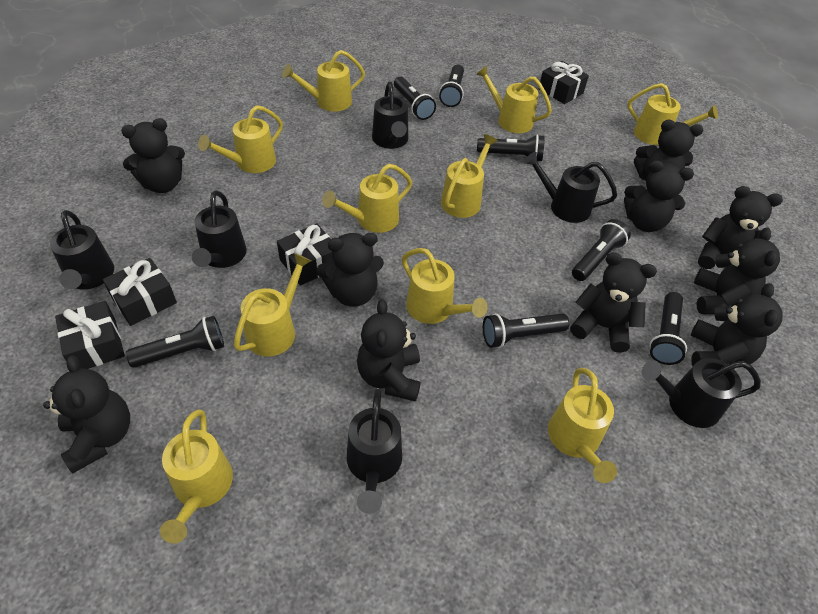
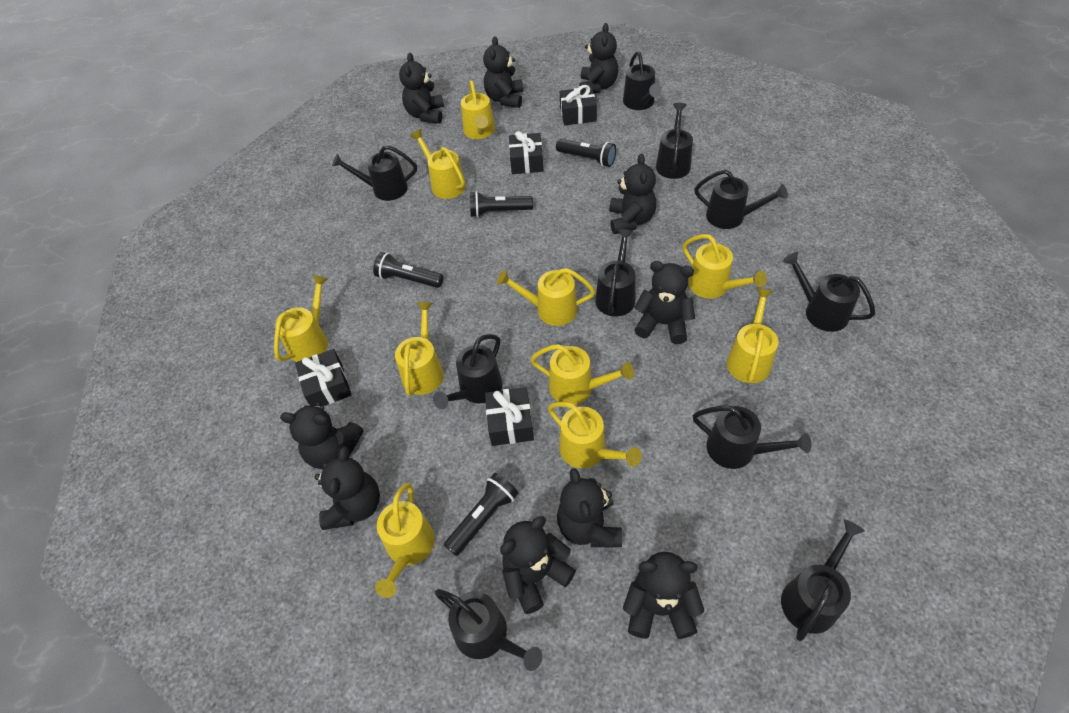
black flashlight: [126,316,224,368] [394,77,436,120] [439,65,464,107] [477,134,545,161] [483,313,569,348] [572,219,631,281] [649,292,687,365] = 7 -> [373,252,443,288] [444,473,518,556] [470,191,533,217] [556,139,616,167] = 4
black watering can: [50,210,114,289] [192,191,247,268] [347,389,402,514] [372,82,408,149] [524,152,617,223] [642,358,761,428] = 6 -> [332,145,417,201] [433,334,502,409] [435,589,542,671] [595,229,635,317] [623,51,662,110] [656,103,693,179] [693,406,812,469] [695,169,788,229] [781,519,865,641] [783,252,875,332] = 10

